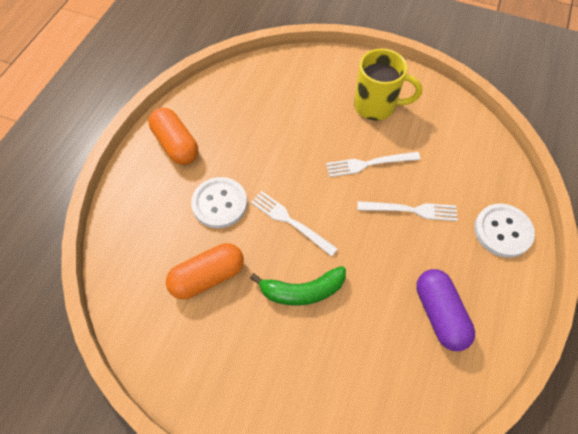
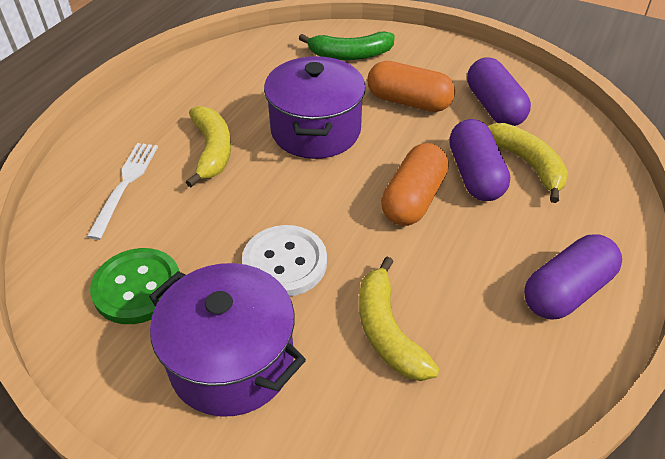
green button: none = 0 -> [90,248,180,324] = 1
purple capsule: [416,269,475,351] = 1 -> [449,119,510,201] [467,57,531,126] [524,234,622,320] = 3
purple pot: none = 0 -> [149,263,306,417] [264,56,366,159] = 2
white button: [191,177,247,229] [474,204,535,258] = 2 -> [242,225,327,297] = 1
white fork: [251,191,338,256] [326,152,421,177] [357,201,458,221] = 3 -> [87,143,158,240] = 1
yellow banana: none = 0 -> [186,106,231,187] [359,256,440,381] [488,123,568,203] = 3
yellow mug: [354,49,422,121] = 1 -> none = 0

